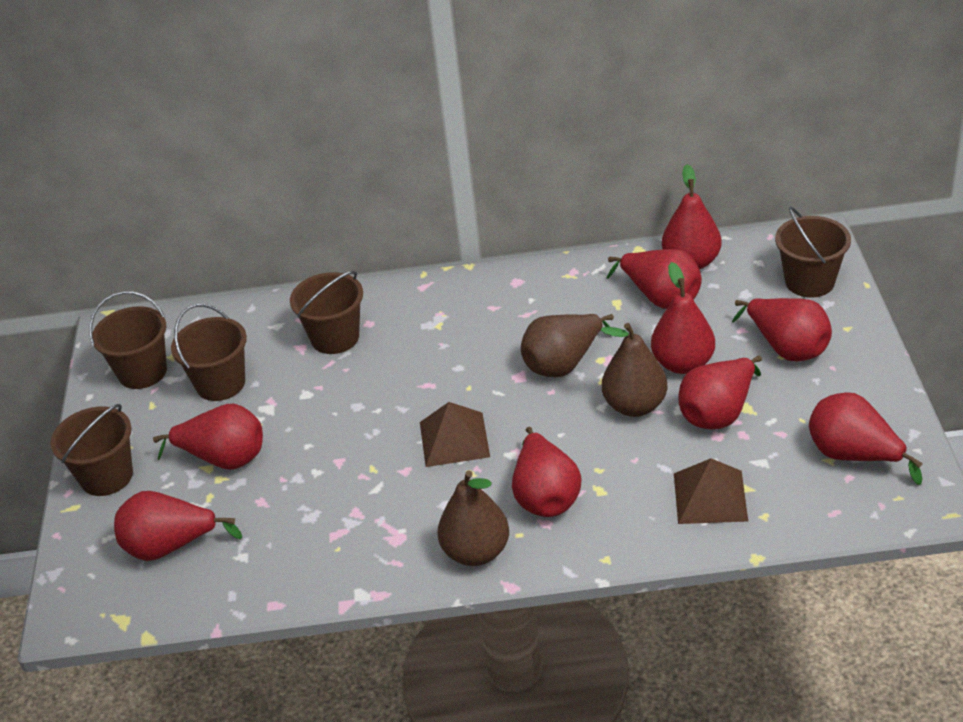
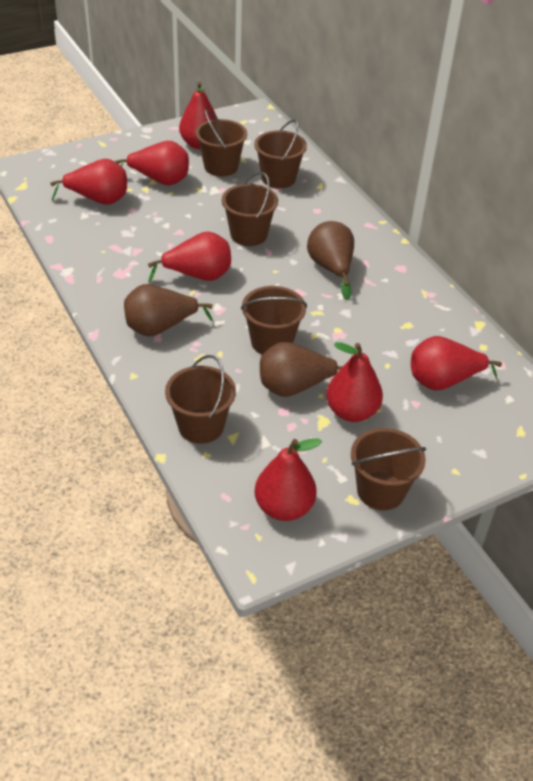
brown bucket: [51,404,133,496] [89,291,167,389] [171,304,247,401] [290,271,363,354] [775,207,851,298] = 5 -> [165,355,236,444] [195,109,247,176] [222,172,278,246] [241,286,307,355] [254,120,307,188] [351,428,426,510] = 6
brown pyramid: [420,402,490,467] [674,458,748,524] = 2 -> none = 0
red pear: [114,491,242,561] [153,404,263,470] [512,427,582,517] [607,249,702,309] [651,262,715,374] [662,164,721,270] [679,355,762,429] [732,298,832,361] [809,392,923,485] = 9 -> [50,159,127,205] [115,141,189,186] [148,232,231,282] [179,81,218,149] [255,438,322,521] [326,342,383,422] [411,336,502,390] = 7

